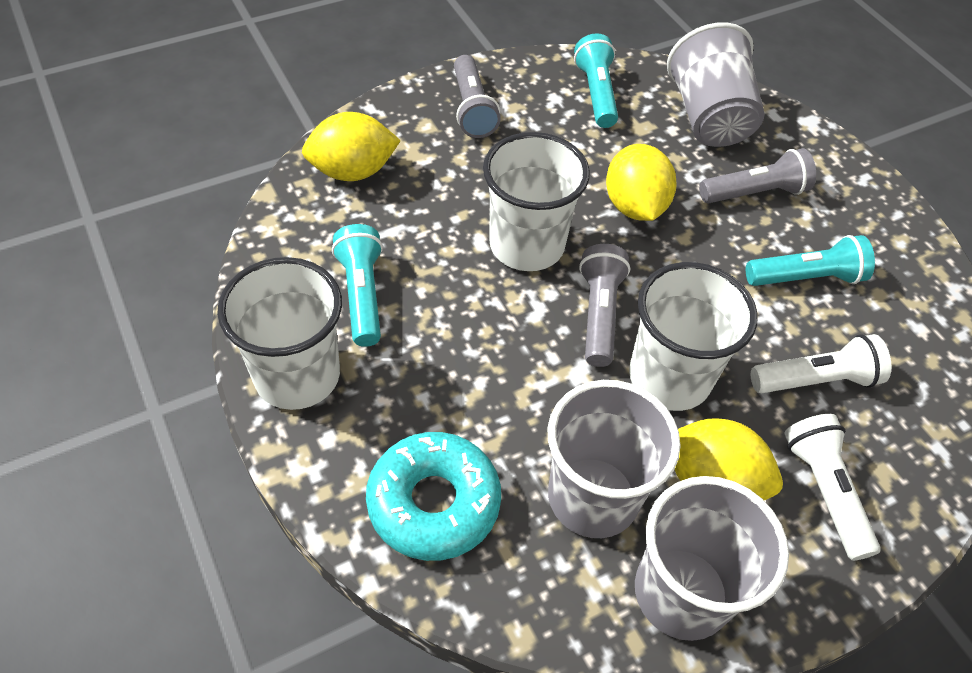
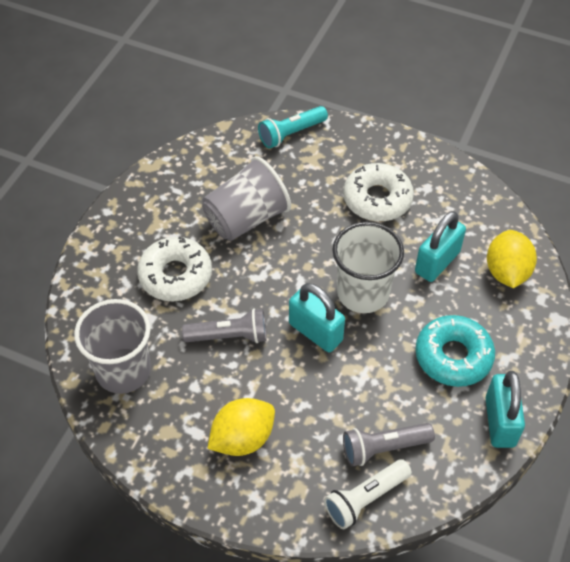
grey cup: [548,380,681,538] [635,476,789,641] [667,22,765,147] = 3 -> [74,299,151,394] [202,156,291,241] = 2
grey flashlight: [454,55,501,138] [579,244,630,367] [699,148,816,203] = 3 -> [182,309,267,343] [343,423,435,466] = 2
turquoise flashlight: [332,224,383,347] [574,33,618,128] [746,235,875,286] = 3 -> [258,106,328,149] = 1
turquoise padlock: none = 0 -> [289,283,345,352] [415,211,466,282] [485,371,525,448] = 3
white cup: [217,257,342,410] [483,132,590,271] [629,262,758,411] = 3 -> [332,222,404,313] = 1
white donut: none = 0 -> [137,237,212,301] [343,163,414,222] = 2
white flashlight: [751,334,891,393] [784,414,881,561] = 2 -> [324,459,412,529] = 1
yellow lemon: [302,112,401,181] [606,144,677,221] [674,418,783,500] = 3 -> [207,398,275,456] [487,230,537,288] = 2

